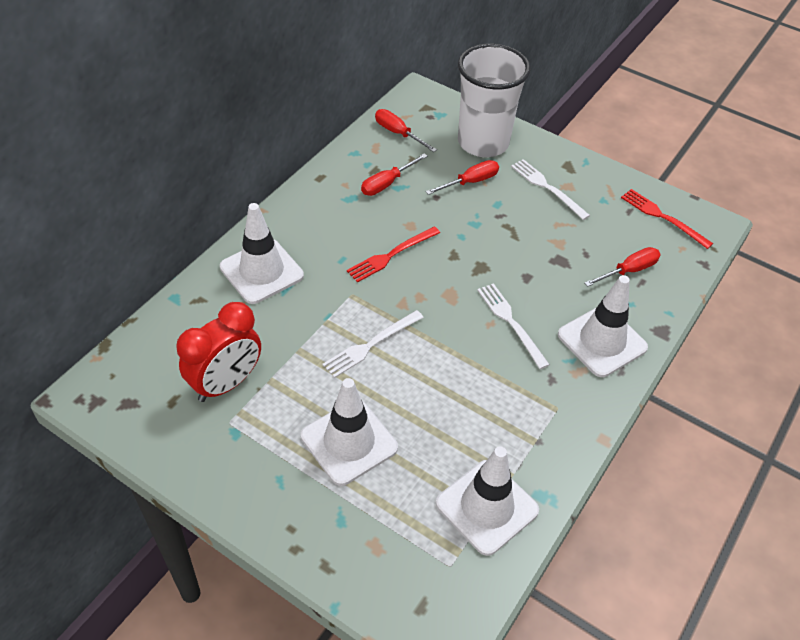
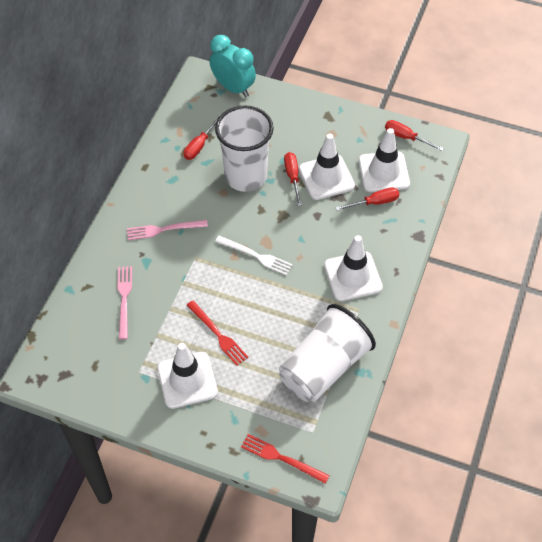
pink fork: none = 0 -> [117,266,132,340] [127,220,208,240] = 2
red clock: [176,302,261,402] = 1 -> none = 0
turquoise clock: none = 0 -> [210,35,256,97] = 1
white cup: [458,44,531,157] = 1 -> [215,105,274,192] [279,304,376,402] = 2
white fork: [322,310,424,378] [477,283,550,369] [511,159,590,220] = 3 -> [215,236,293,276] = 1

